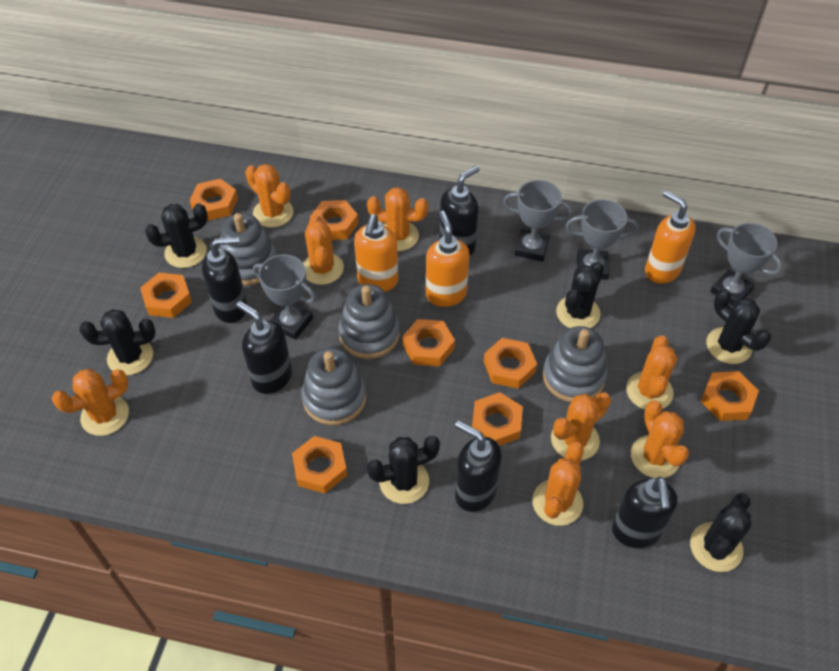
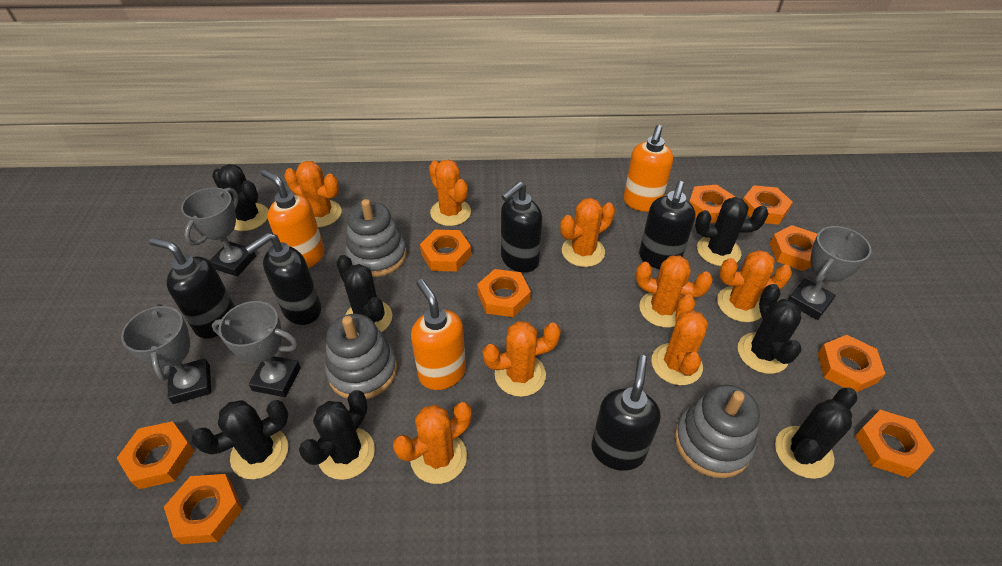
black cactus: [80,309,155,375] [145,203,208,268] [367,436,440,504] [556,261,604,328] [690,493,751,572] [706,288,771,364] = 6 -> [191,400,288,479] [212,164,269,231] [299,390,375,480] [336,255,392,332] [695,197,769,266] [738,284,801,374] [775,388,857,479] = 7
grey stacking toy: [219,213,276,285] [301,348,366,425] [338,284,400,359] [543,326,607,402] = 4 -> [325,314,397,399] [345,199,407,277] [675,385,760,478] = 3
orange nut: [140,272,192,318] [190,179,238,221] [292,436,347,493] [310,200,358,240] [402,319,455,366] [472,392,523,446] [484,338,537,389] [701,371,759,421] = 8 -> [117,421,194,489] [164,474,243,544] [420,230,471,272] [477,269,531,317] [689,185,735,223] [743,185,793,225] [770,225,818,271] [818,335,885,392] [855,410,934,478] = 9

